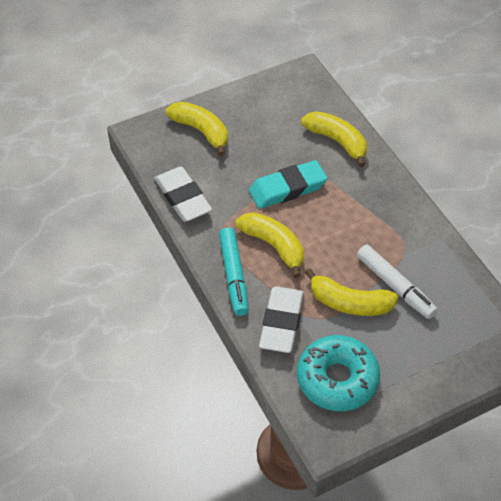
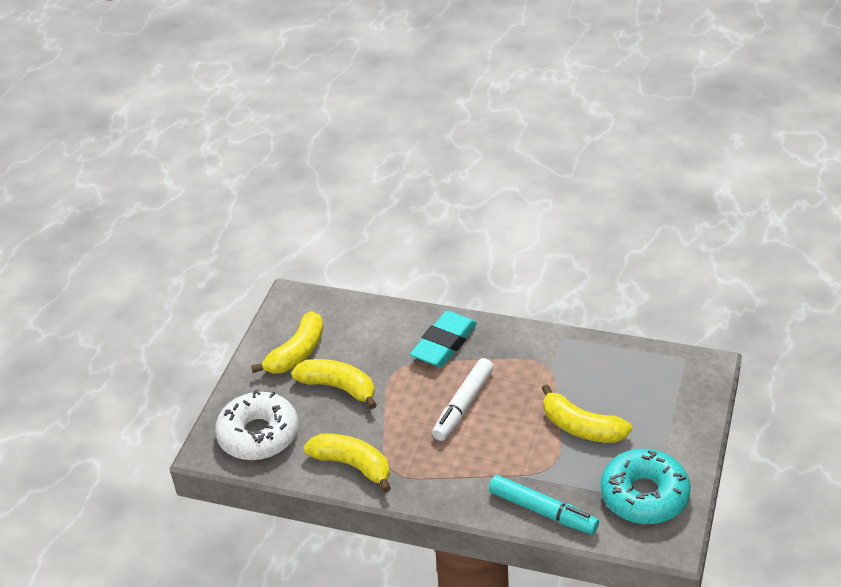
white donut: none = 0 -> [215,389,298,460] = 1
white eraser: [154,166,212,222] [259,286,304,353] = 2 -> none = 0

